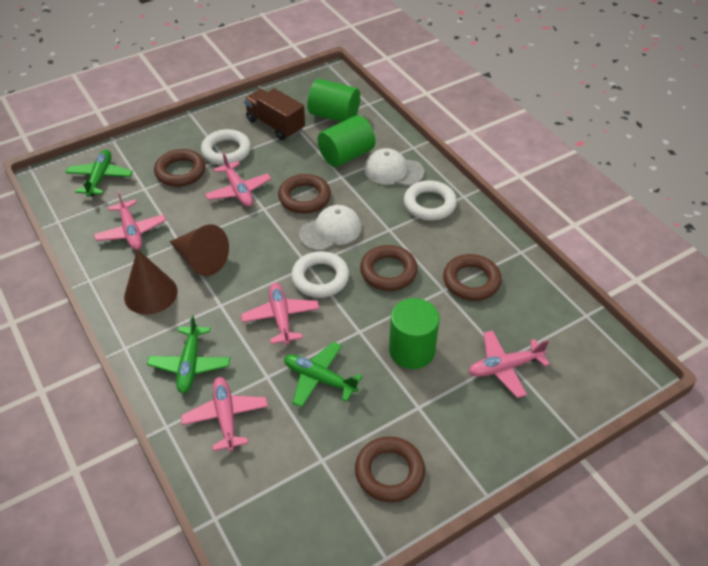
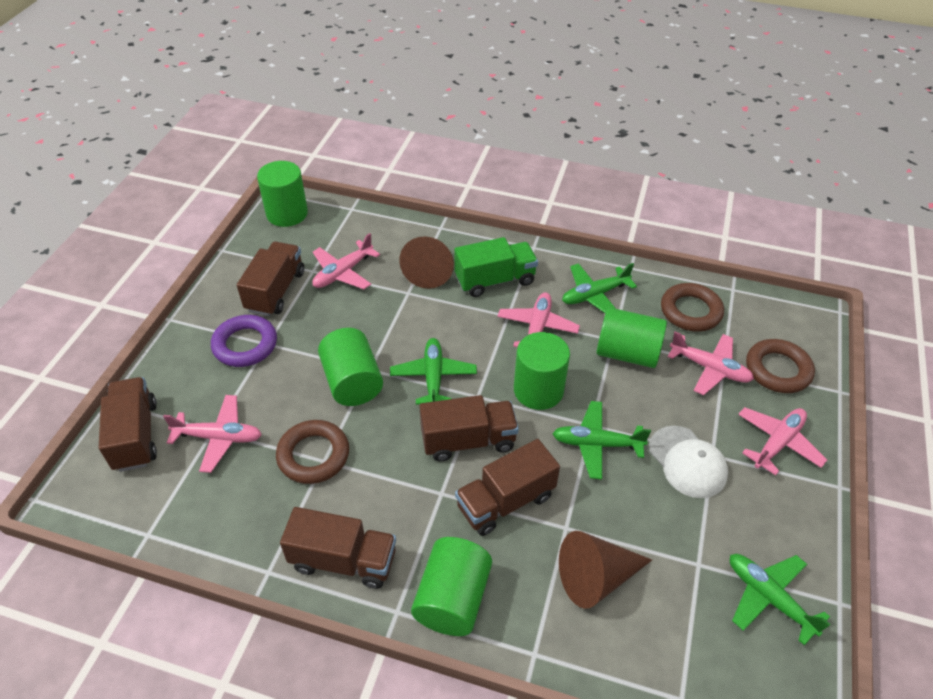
brown ring: [154,149,206,187] [278,174,331,214] [355,436,425,502] [360,245,418,291] [443,254,502,301] = 5 -> [276,420,349,484] [661,283,724,332] [746,339,815,393] = 3
brown truck: [244,88,305,140] = 1 -> [99,377,157,472] [237,241,304,316] [280,507,396,589] [419,395,519,462] [455,439,560,536] = 5
green cylinder: [307,79,360,122] [318,115,375,167] [389,298,440,369] = 3 -> [257,161,308,227] [318,328,383,406] [411,537,492,636] [514,332,570,410] [596,307,667,368] = 5
green plane: [65,150,133,197] [147,314,230,394] [284,342,362,408] = 3 -> [390,338,477,405] [552,401,651,479] [562,263,637,313] [730,554,830,645] = 4
green truck: none = 0 -> [454,237,538,297] = 1
purple ring: none = 0 -> [211,315,277,367] = 1
white cap: [299,205,362,251] [364,148,424,186] = 2 -> [649,426,728,498] = 1
white ring: [201,129,251,165] [291,251,349,298] [404,180,457,221] = 3 -> none = 0

